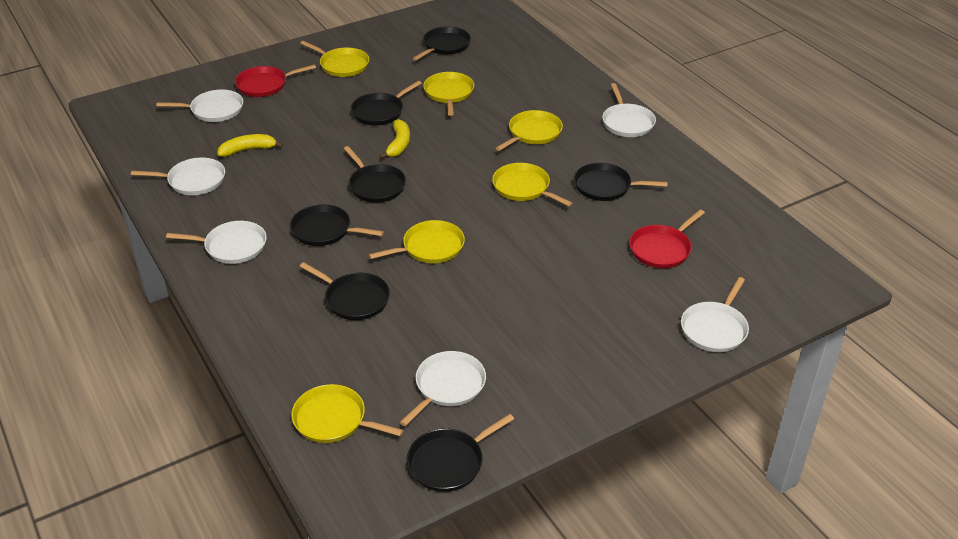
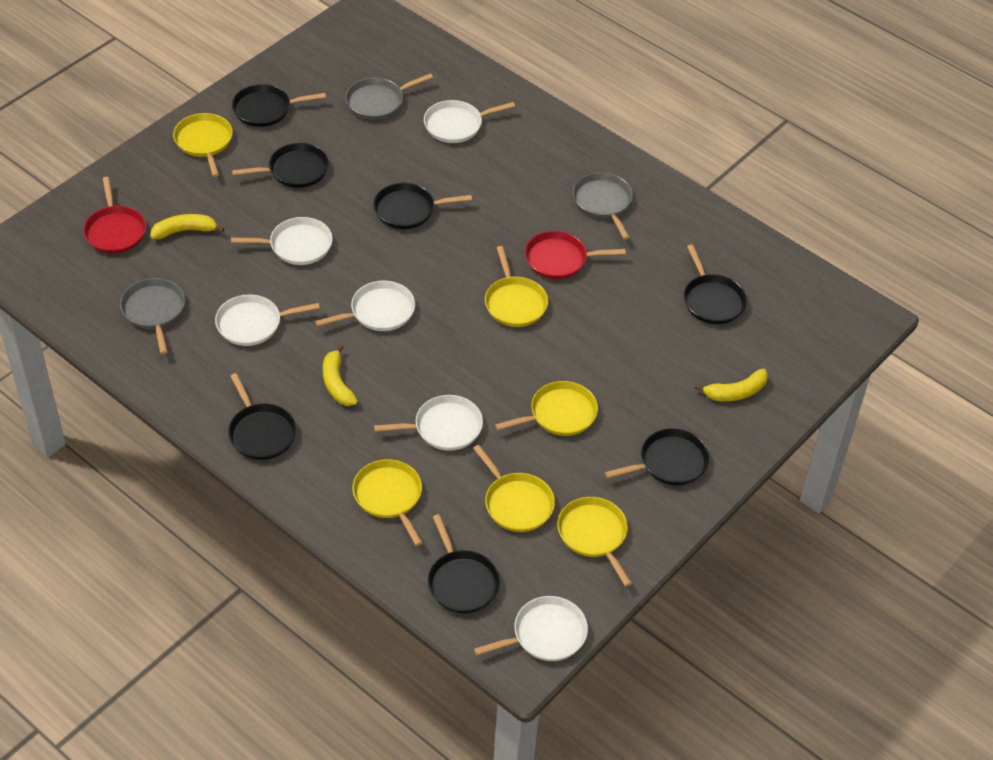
grey pan: none = 0 -> [120,278,185,354] [345,73,433,120] [573,173,633,240] = 3
yellow banana: [217,134,283,157] [379,119,410,159] = 2 -> [150,214,224,239] [323,344,358,406] [695,369,768,401] = 3

